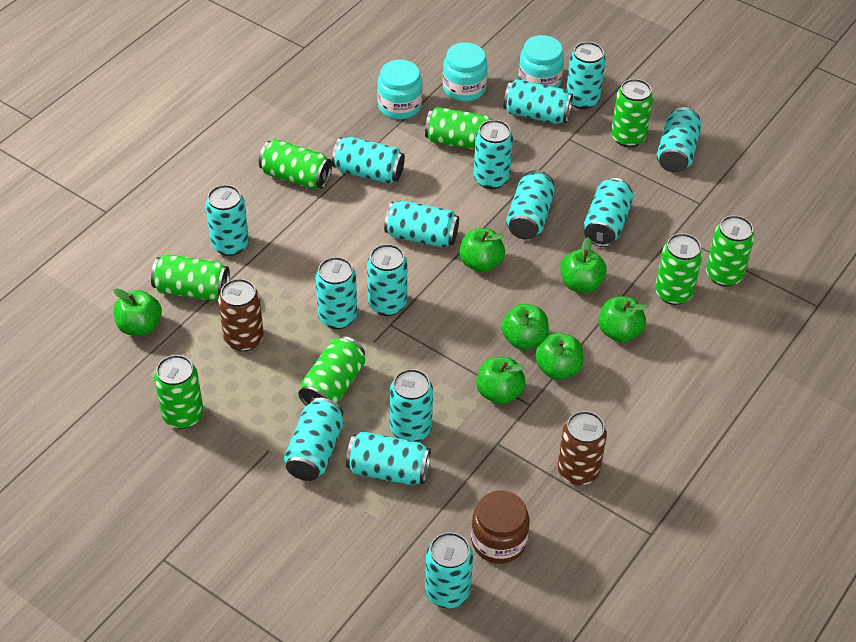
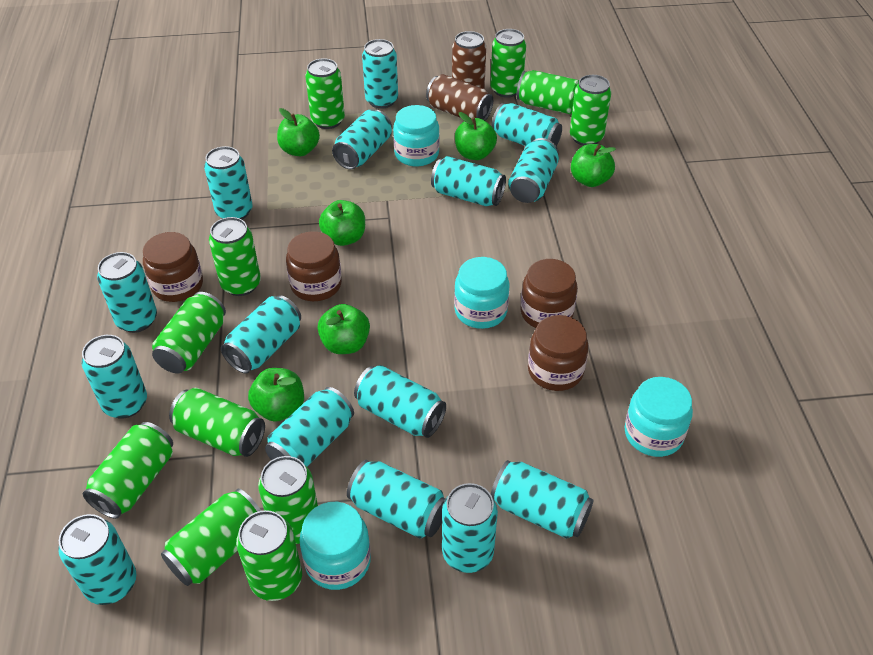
brown jar: [471,490,530,564] = 1 -> [143,232,203,302] [286,231,342,301] [521,259,578,328] [528,315,589,391] = 4
green apple: [113,288,162,336] [459,228,505,272] [476,357,526,404] [501,304,549,350] [535,333,584,380] [560,237,607,293] [598,297,647,342] = 7 -> [248,368,304,422] [277,108,320,156] [317,304,370,354] [319,200,365,246] [455,112,497,160] [571,144,616,187] = 6
green can: [151,254,230,301] [154,355,203,429] [259,139,332,189] [299,336,365,406] [425,107,495,150] [611,79,653,147] [655,233,703,305] [706,215,755,287] = 8 -> [83,422,173,519] [152,292,226,374] [161,488,261,586] [169,388,265,457] [209,217,261,296] [236,510,302,601] [258,456,318,544] [305,58,345,129] [490,29,526,98] [517,70,579,114] [570,75,611,146] = 11
turquoise jar: [377,60,422,119] [443,42,488,102] [518,35,564,88] = 3 -> [299,501,371,590] [393,105,439,166] [454,257,510,329] [624,377,693,457] = 4

